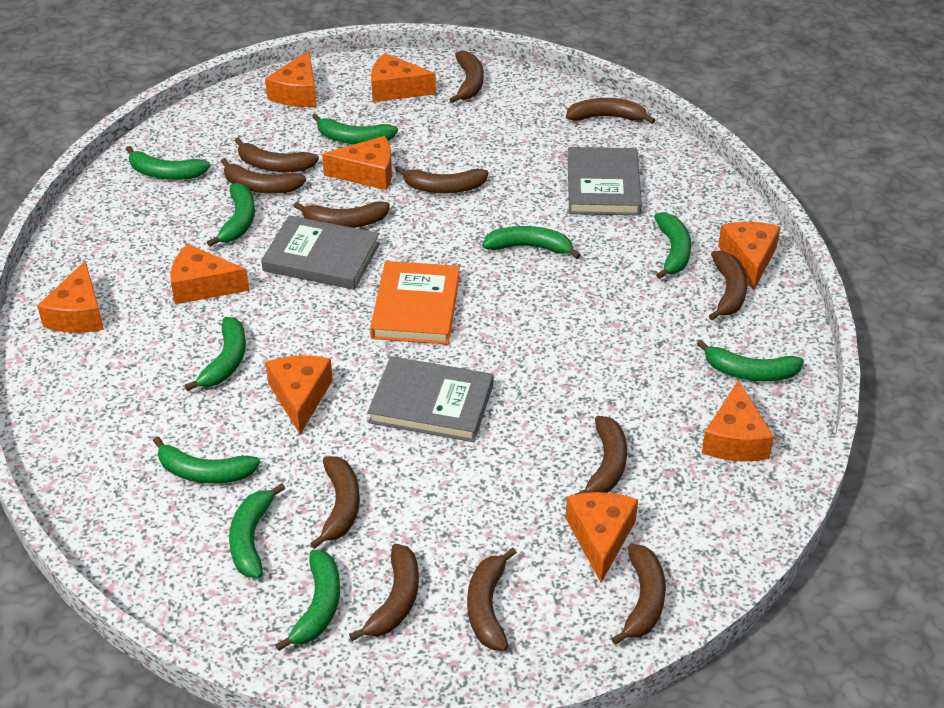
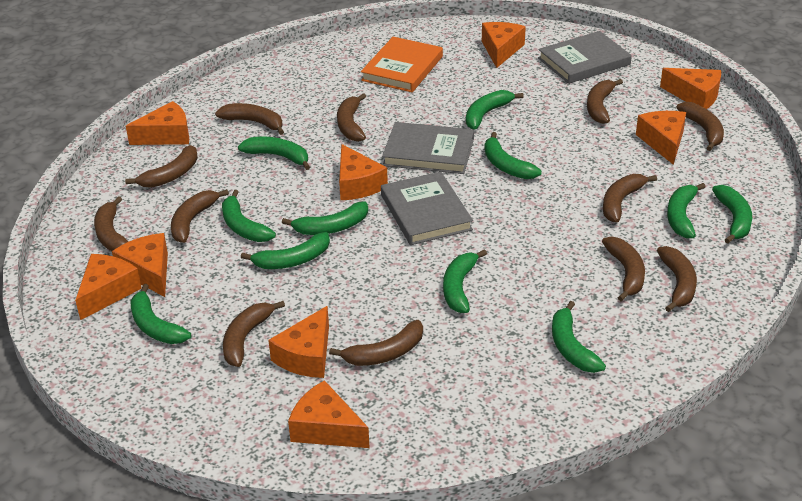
green banana: [126,146,211,180] [153,436,260,484] [185,317,246,391] [207,183,255,247] [229,483,285,578] [275,550,340,651] [312,114,398,144] [482,226,581,259] [654,212,691,279] [697,340,804,381] = 10 -> [130,284,191,344] [222,190,276,242] [238,137,310,170] [241,232,330,269] [282,201,368,235] [443,249,487,313] [466,90,524,130] [484,132,542,179] [552,301,606,373] [667,183,706,238] [712,185,752,244] = 11

